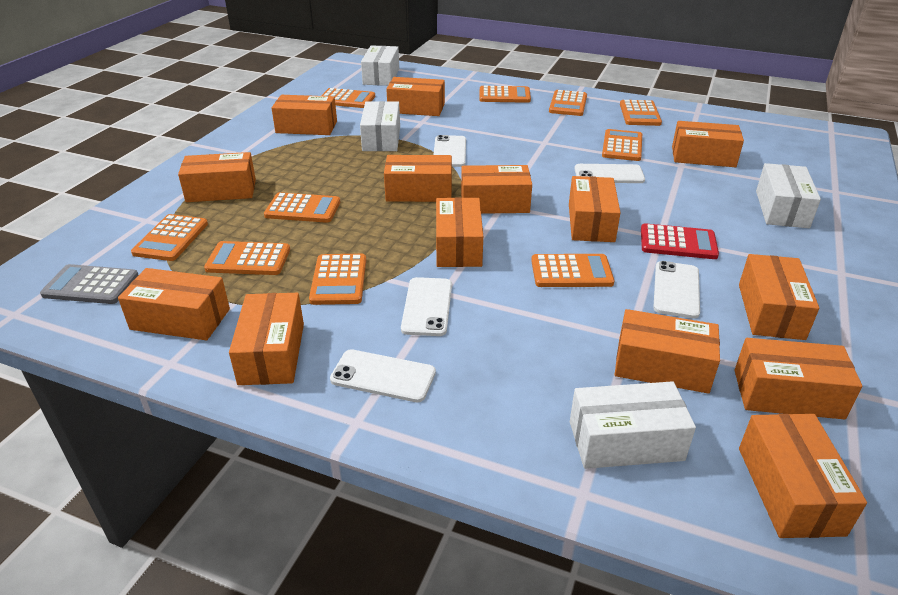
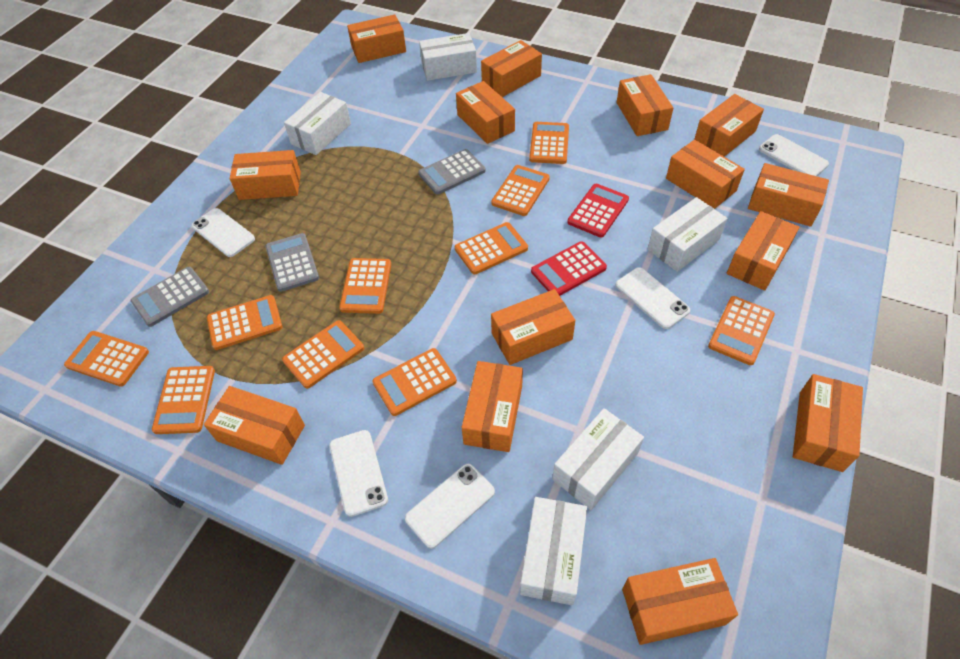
grey calculator: [40,264,138,304] = 1 -> [131,267,209,327] [266,233,319,292] [418,149,485,195] = 3
red calculator: [641,223,719,259] = 1 -> [531,241,607,296] [567,184,629,238] = 2
white box: [360,101,400,151] [361,45,399,86] [570,381,696,469] [756,163,821,228] = 4 -> [284,92,351,155] [419,33,477,81] [520,497,587,605] [552,408,644,510] [648,197,727,272] = 5

